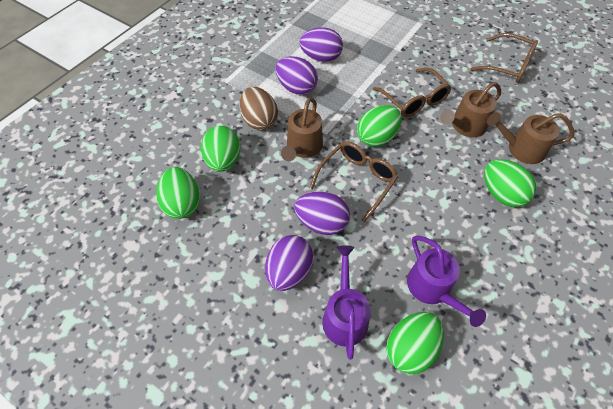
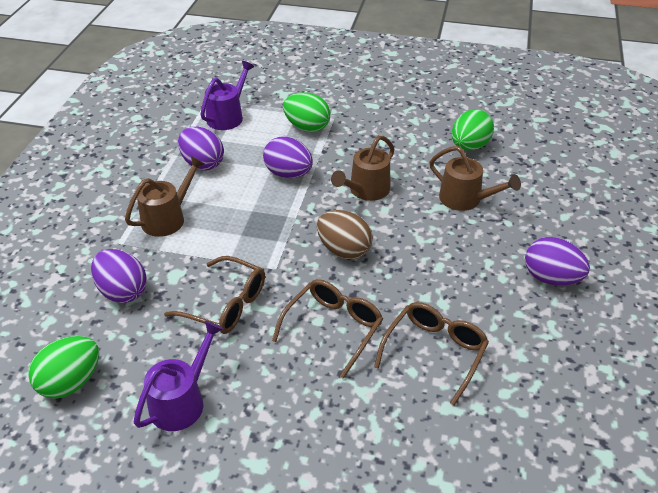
green egg: [156,167,200,219] [201,126,240,172] [357,105,402,147] [386,312,444,374] [484,159,536,207] = 5 -> [28,336,99,399] [283,92,330,132] [452,109,494,151] = 3

